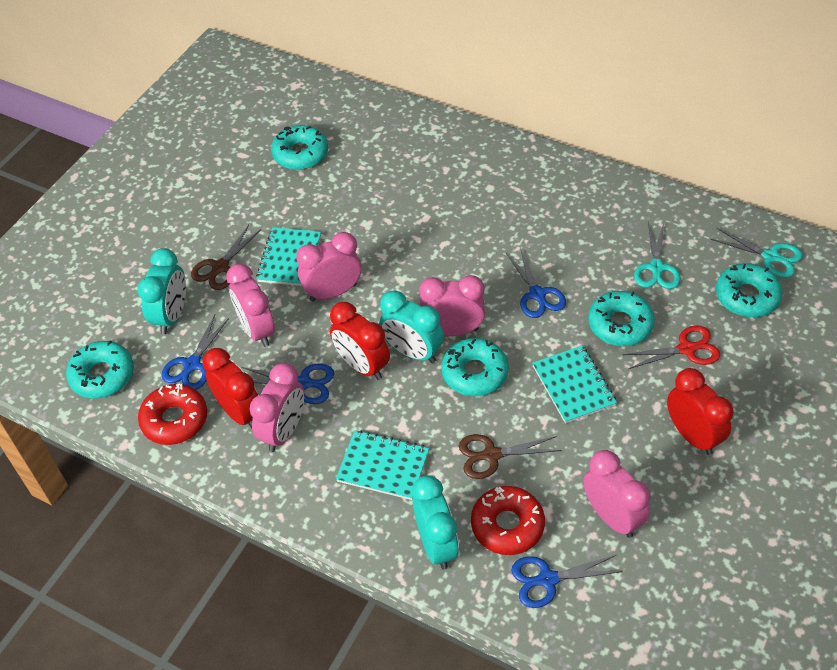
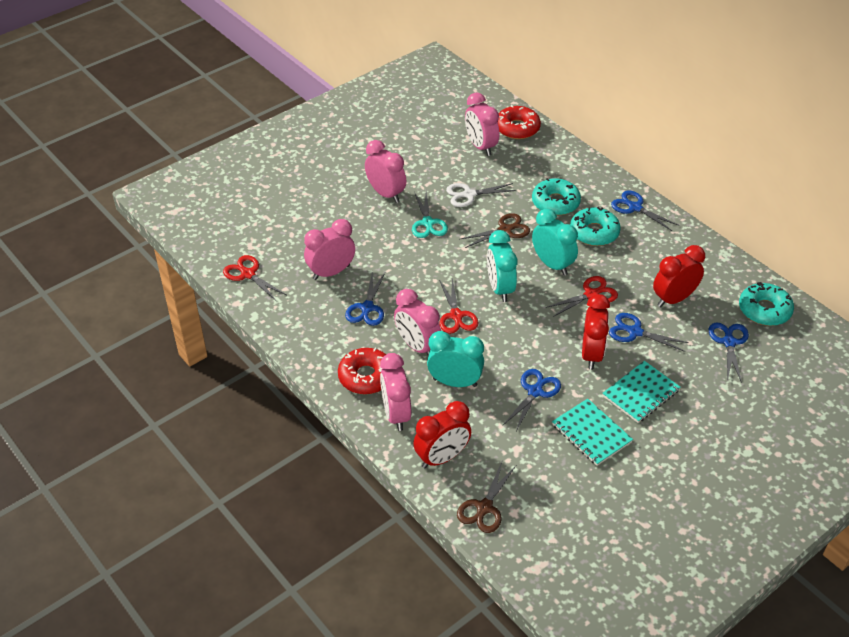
blue scissors: [161,315,229,390] [242,363,335,404] [506,248,566,318] [511,555,623,608] = 4 -> [345,271,385,326] [503,369,561,431] [609,313,689,352] [611,191,678,231] [709,323,749,383] = 5
red scissors: [623,325,720,369] = 1 -> [223,255,286,301] [439,278,479,334] [545,276,618,317] = 3
turquoise donut: [66,340,134,398] [271,125,328,170] [441,338,509,396] [588,291,655,346] [716,263,783,317] = 5 -> [532,178,581,215] [570,207,620,246] [739,282,794,326] = 3
turquoise notebook: [256,227,321,286] [336,430,429,500] [532,345,617,424] = 3 -> [552,398,633,466] [602,361,680,423] = 2
turquoise scissors: [634,222,681,289] [710,228,803,278] = 2 -> [412,192,448,238] = 1
white scissors: none = 0 -> [446,183,516,207] = 1

